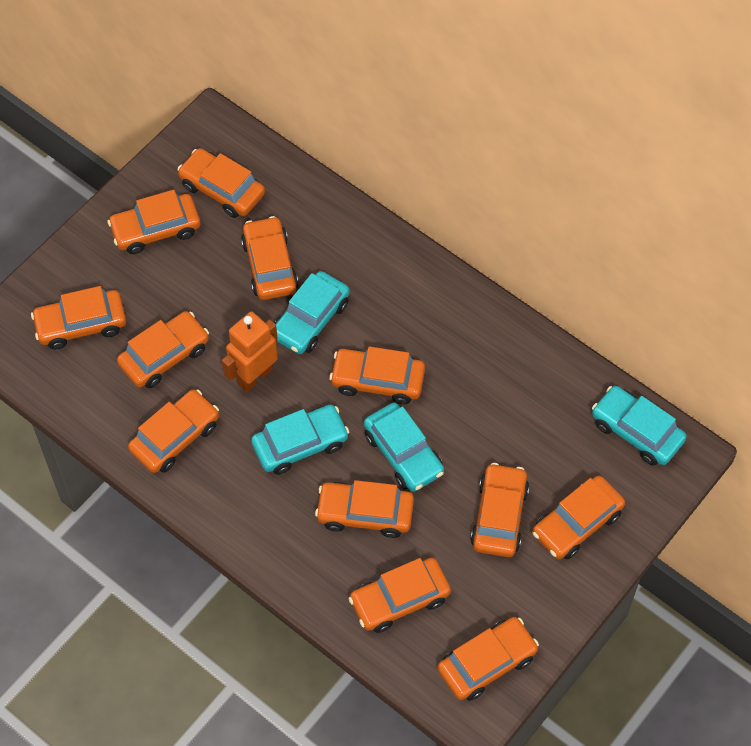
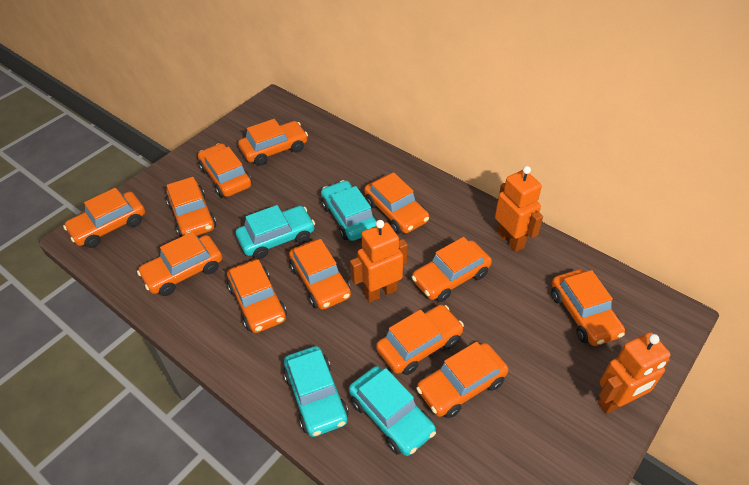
orange robot: [222,312,278,392] = 1 -> [350,220,408,302] [495,166,543,252] [598,332,671,414] = 3

